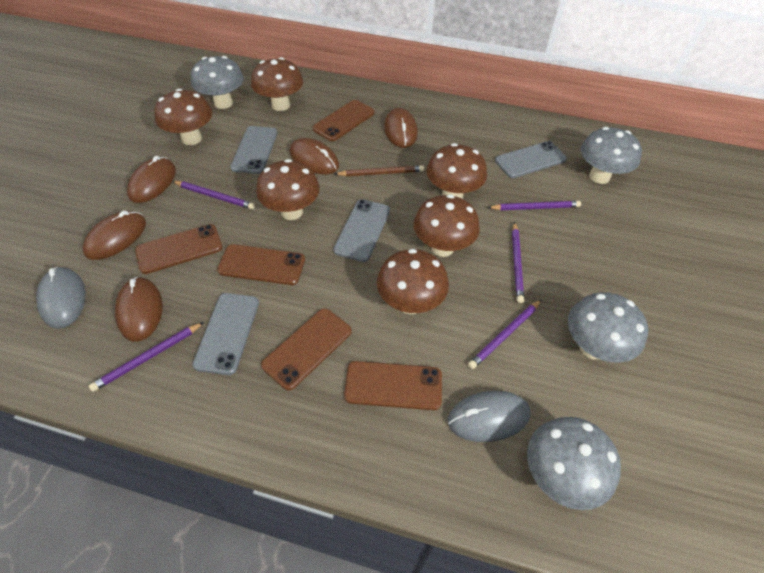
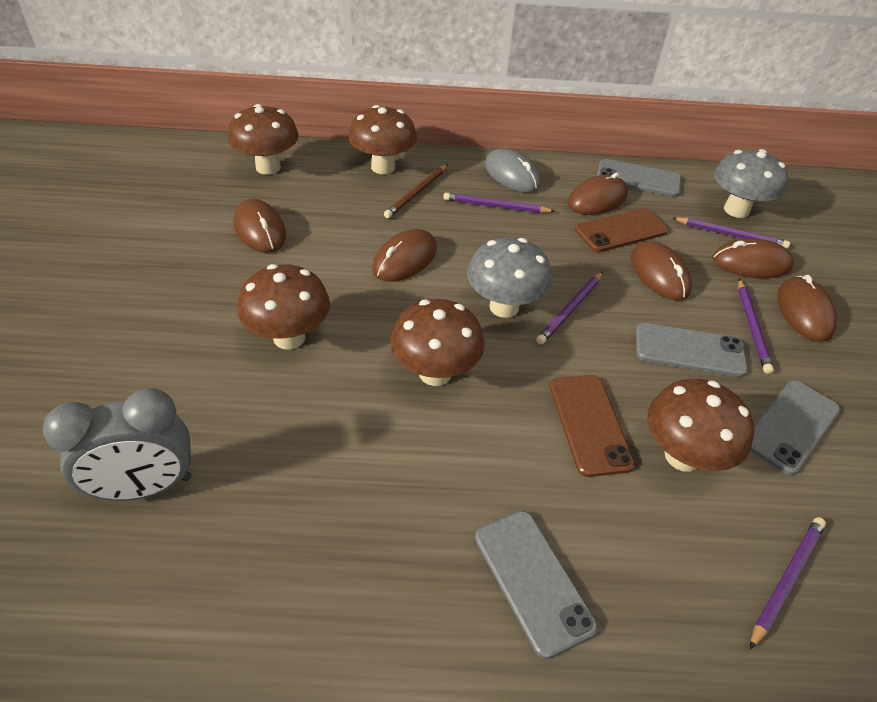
brown mouse: [83,211,146,260] [115,277,163,342] [127,156,176,203] [290,138,339,174] [384,108,418,148] = 5 -> [234,199,286,253] [372,229,437,282] [567,173,628,215] [631,241,692,300] [713,238,794,278] [777,275,837,342] = 6
brown mushroom: [154,89,212,145] [251,57,303,111] [256,159,320,220] [377,249,449,315] [413,194,480,257] [427,143,487,199] = 6 -> [228,104,299,175] [237,264,330,350] [348,105,417,174] [390,299,485,386] [647,379,754,472] = 5
brown phone: [135,224,223,274] [217,244,305,285] [261,308,352,390] [313,100,375,141] [344,361,442,410] = 5 -> [550,375,635,477] [575,208,669,252] = 2
grey clock: none = 0 -> [43,388,191,501] = 1
grey mouse: [36,267,86,329] [448,391,531,442] = 2 -> [485,148,541,193] = 1
grey mushroom: [191,56,244,109] [527,417,621,510] [568,292,648,363] [581,127,642,184] = 4 -> [467,237,552,318] [714,149,788,218] = 2

